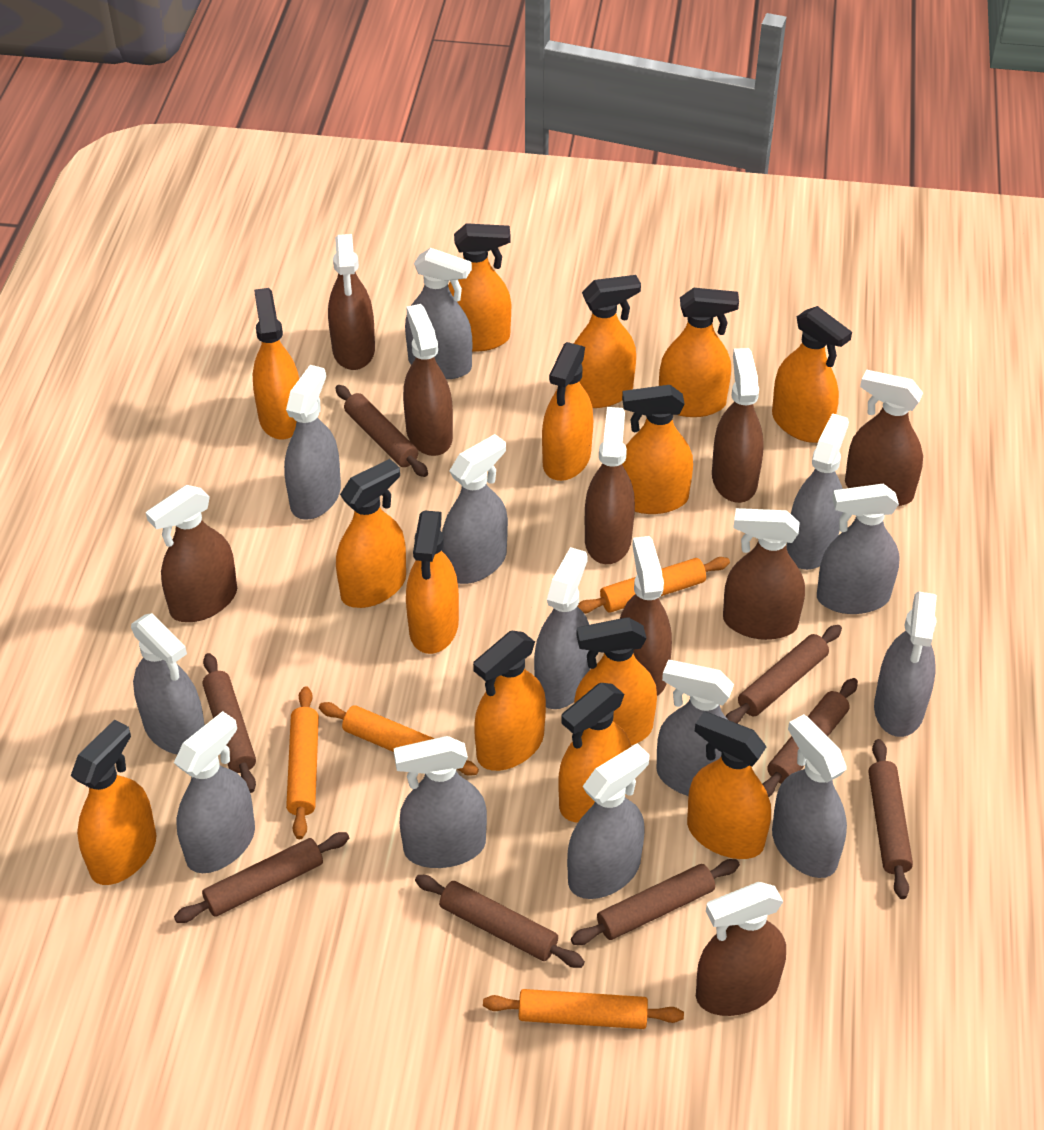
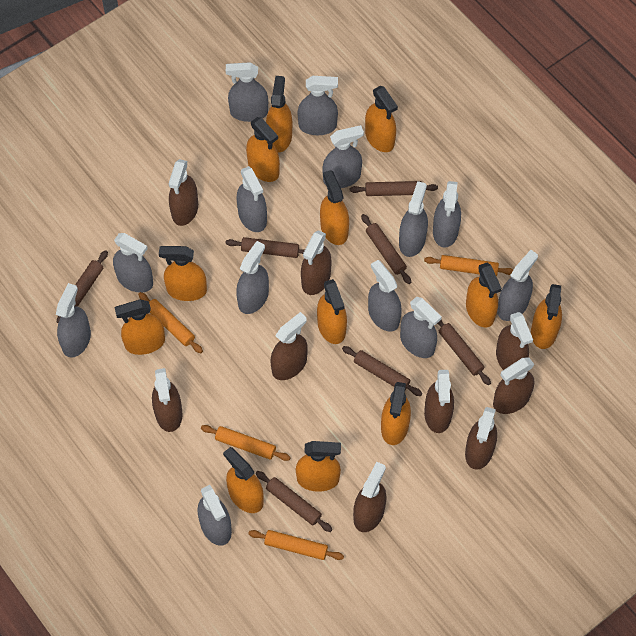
brown rolling pin: [174,832,349,923] [203,653,256,793] [335,385,428,477] [415,875,585,968] [571,859,740,945] [726,625,842,724] [762,678,858,797] [869,739,913,899] = 8 -> [57,250,108,323] [225,237,305,258] [256,471,332,532] [342,346,422,396] [350,181,438,196] [361,214,411,284] [437,320,491,385] = 7
orange spray bottle: [71,720,157,885] [253,288,299,439] [336,459,406,608] [406,511,459,654] [448,223,511,351] [473,631,546,771] [542,342,593,481] [558,683,631,823] [574,275,641,408] [574,617,657,745] [622,385,693,514] [659,288,739,417] [687,711,771,859] [772,306,852,443] = 14 -> [115,299,165,355] [159,246,207,301] [223,447,264,513] [246,117,280,182] [266,76,292,153] [296,441,341,492] [317,279,347,344] [320,170,349,245] [365,86,398,152] [381,382,411,445] [466,263,502,328] [531,284,562,349] = 12

